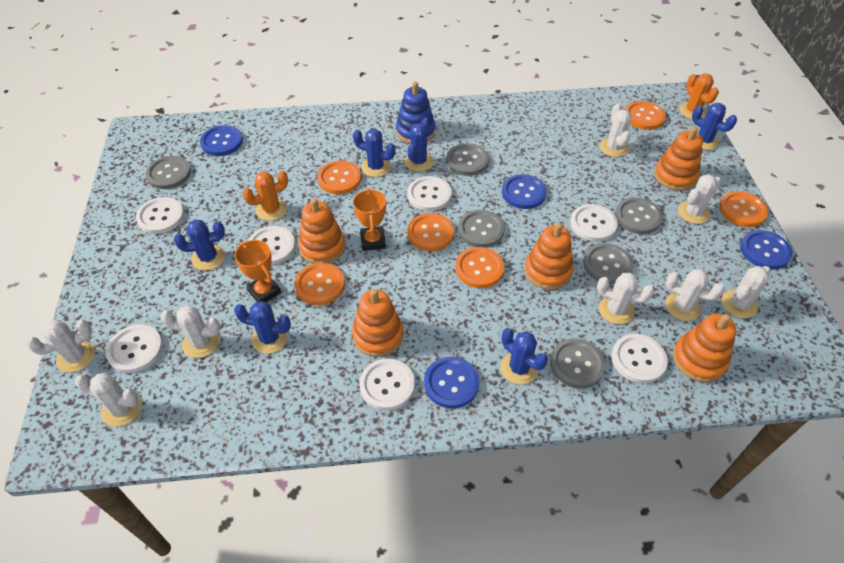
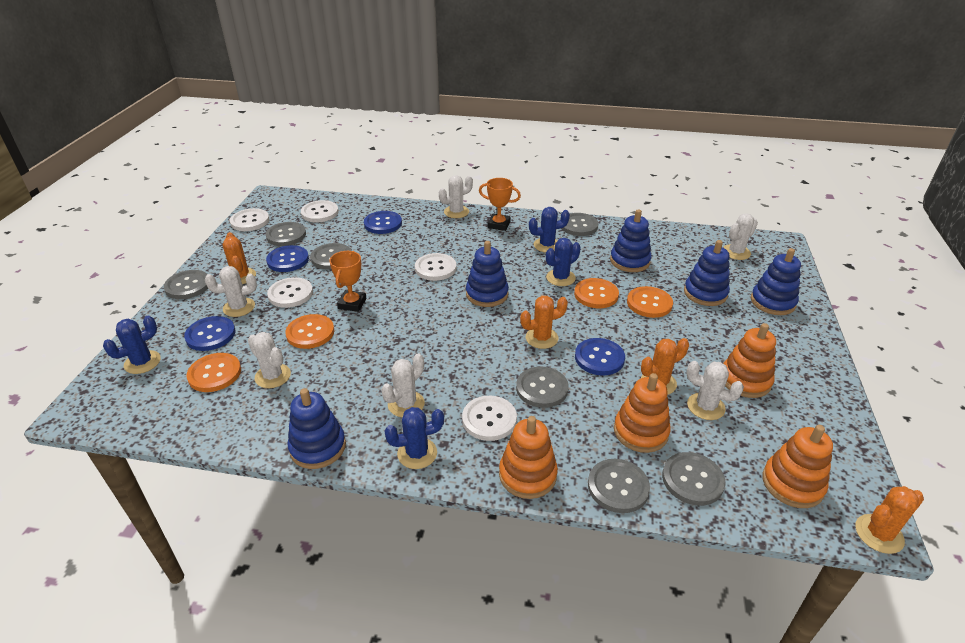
blue cactus: [174,219,225,270] [234,301,291,354] [353,129,396,177] [404,118,433,172] [501,328,548,385] [692,103,737,150] = 6 -> [103,316,161,374] [385,407,444,469] [529,207,570,253] [546,238,581,286] = 4
blue stacking toy: [396,82,436,144] = 1 -> [288,388,346,469] [466,241,509,307] [610,209,652,272] [684,240,730,306] [751,248,801,315] = 5
grey button: [145,156,191,189] [446,143,489,176] [458,210,505,248] [550,339,606,389] [583,243,634,284] [615,197,663,234] = 6 -> [164,270,208,299] [266,222,306,246] [311,243,352,270] [516,366,569,408] [561,213,598,236] [588,459,650,513] [662,452,725,506] = 7
orange button: [295,262,345,305] [318,161,361,194] [408,213,454,251] [455,247,504,288] [625,101,666,130] [719,191,768,227] = 6 -> [186,353,241,392] [285,314,334,349] [574,278,619,308] [627,286,673,318] = 4
orange cactus: [243,171,288,221] [679,73,719,119] = 2 -> [223,232,256,284] [520,296,568,349] [641,338,689,395] [855,486,924,554] = 4
orange stacking toy: [298,198,345,264] [352,289,404,357] [524,223,573,290] [654,127,703,191] [673,314,737,382] = 5 -> [499,416,558,499] [614,373,671,453] [723,323,776,398] [762,425,833,508] = 4
white button: [106,325,163,373] [136,197,184,234] [248,226,296,265] [359,358,415,410] [407,176,452,211] [570,204,618,242] [611,334,668,383] = 7 -> [230,208,270,231] [267,277,313,308] [301,200,339,222] [415,253,456,281] [462,396,517,441] = 5
white cactus: [26,319,95,373] [75,373,142,427] [160,305,220,358] [597,273,654,324] [600,103,632,157] [665,269,725,321] [678,174,721,224] [722,266,771,318] = 8 -> [205,266,257,317] [248,332,291,388] [381,354,425,417] [439,175,473,218] [686,361,744,420] [723,213,758,260] = 6

